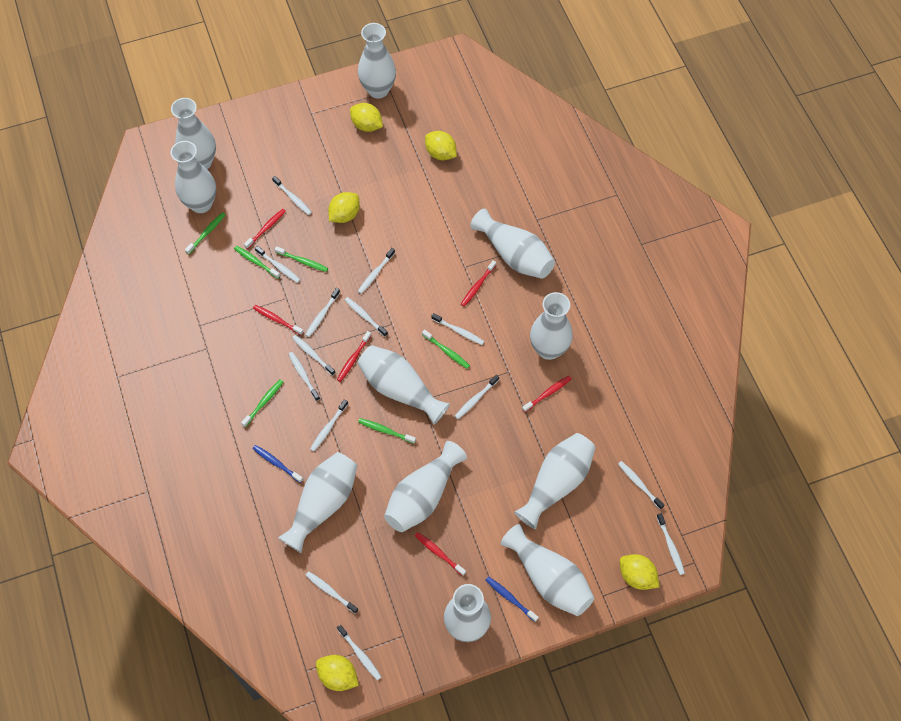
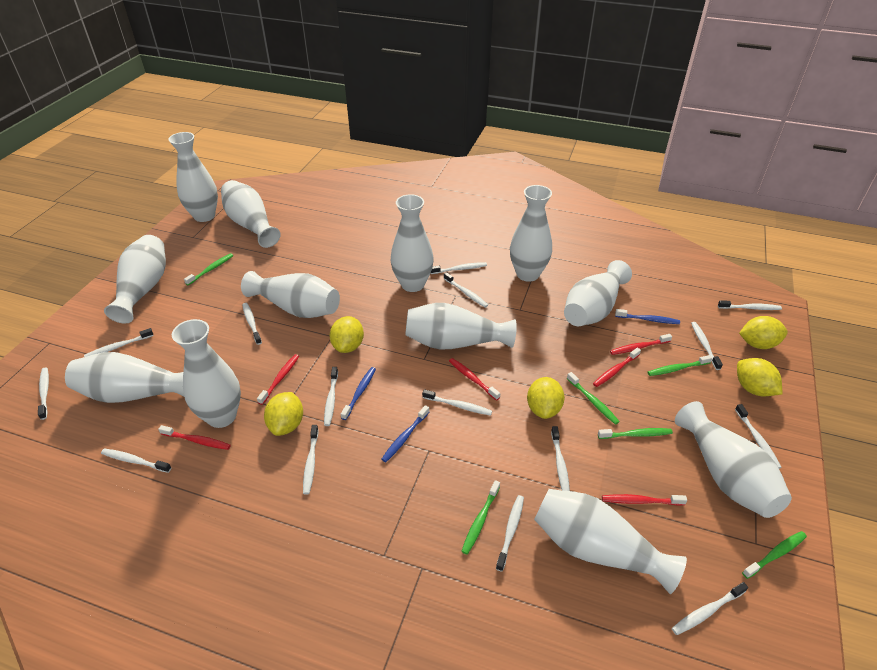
blue toothbrush: [253,445,303,483] [485,576,539,622] = 2 -> [341,367,376,420] [381,405,429,462] [615,309,680,324] = 3
white toothbrush: [255,246,300,283] [272,176,312,215] [288,352,320,401] [292,335,336,376] [305,288,340,337] [305,571,358,614] [310,399,348,452] [337,625,381,680] [345,297,388,337] [358,248,395,294] [431,313,485,345] [455,375,499,419] [618,461,665,510] [656,513,685,575] = 14 -> [38,367,49,420] [84,328,154,357] [101,449,171,473] [242,303,262,345] [303,425,318,495] [324,367,338,426] [422,389,492,416] [431,262,487,274] [443,272,488,307] [496,495,524,572] [551,426,570,491] [672,582,748,635] [691,322,723,370] [718,300,782,310] [735,404,782,469] = 15
white vase: [171,98,216,169] [171,141,216,213] [278,452,358,553] [357,345,450,425] [358,23,396,99] [384,441,467,532] [444,584,491,642] [470,208,555,279] [501,524,594,616] [514,433,596,529] [530,292,573,360] = 11 -> [65,352,184,403] [104,235,166,323] [168,132,218,222] [172,319,241,428] [221,180,281,248] [241,271,340,318] [391,194,434,292] [405,303,517,350] [510,185,552,282] [534,489,687,594] [564,260,632,326] [675,401,792,518] = 12

